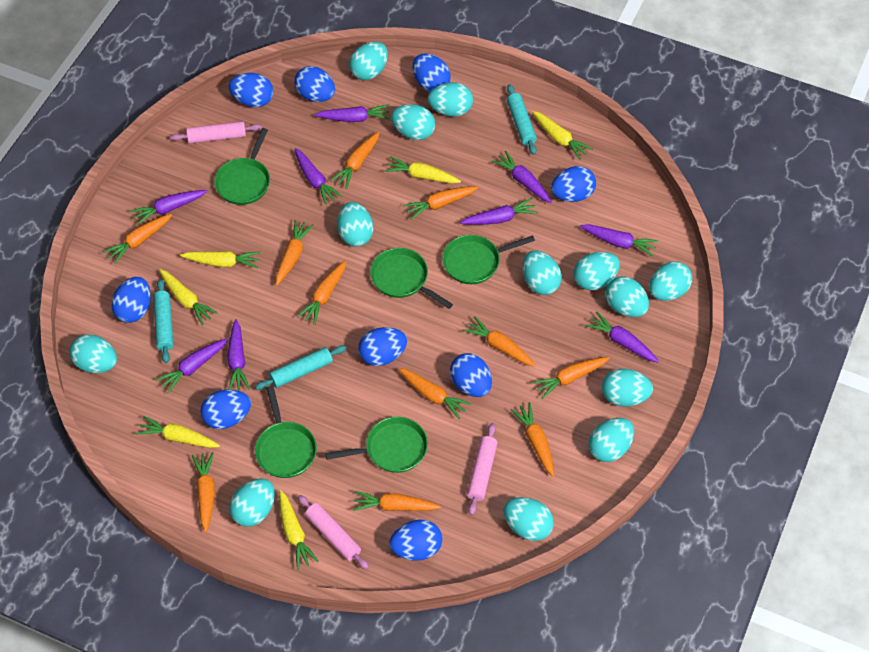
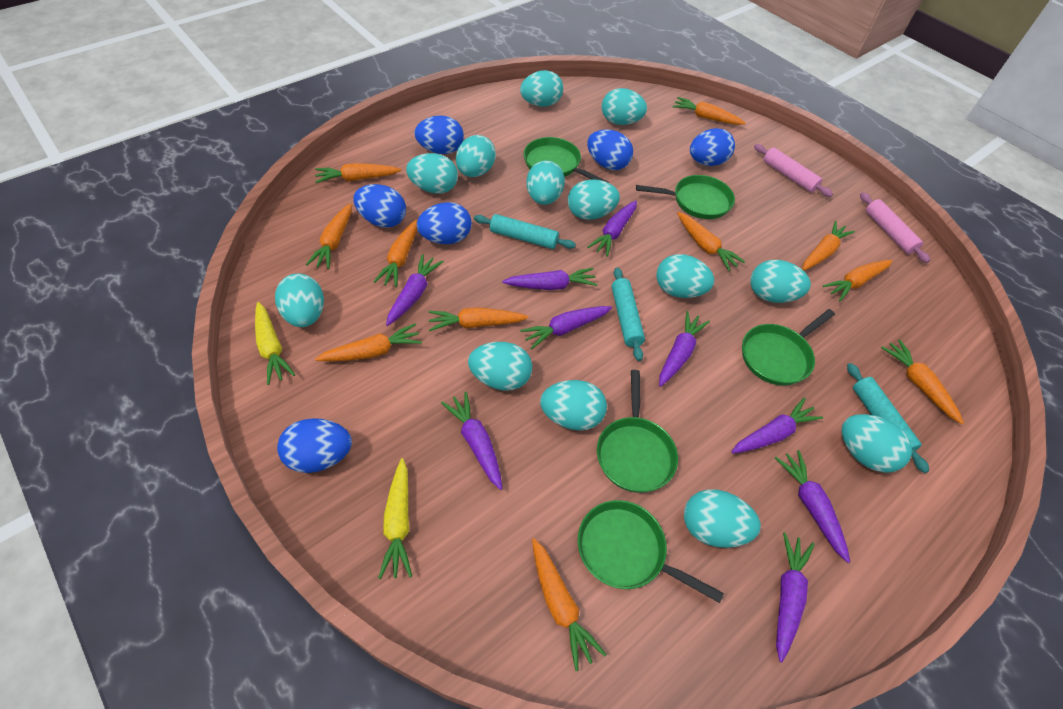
blue egg: [111,277,151,323] [200,390,251,429] [229,73,273,107] [294,66,335,102] [358,327,407,366] [389,520,442,561] [412,54,451,92] [450,353,492,397] [551,166,596,202] = 9 -> [277,418,352,473] [353,184,406,228] [414,115,464,154] [417,202,472,244] [587,129,633,170] [690,128,735,166] = 6
pink rolling pin: [170,121,262,143] [298,495,369,570] [467,423,497,515] = 3 -> [754,144,833,197] [860,192,930,263] = 2
yellow carrot: [136,416,220,448] [159,269,218,325] [180,251,260,269] [279,490,319,570] [385,156,461,184] [532,111,593,160] = 6 -> [255,302,295,385] [378,458,412,579] = 2

